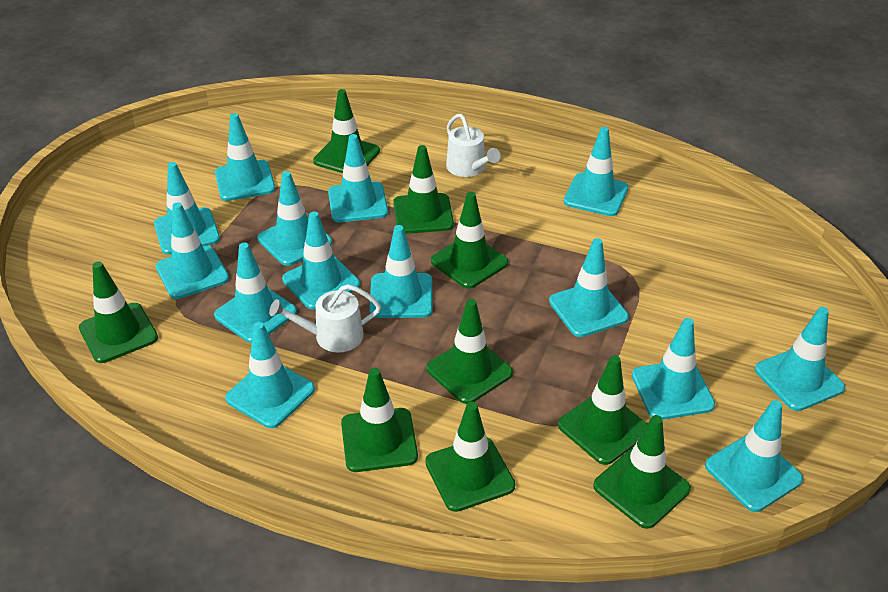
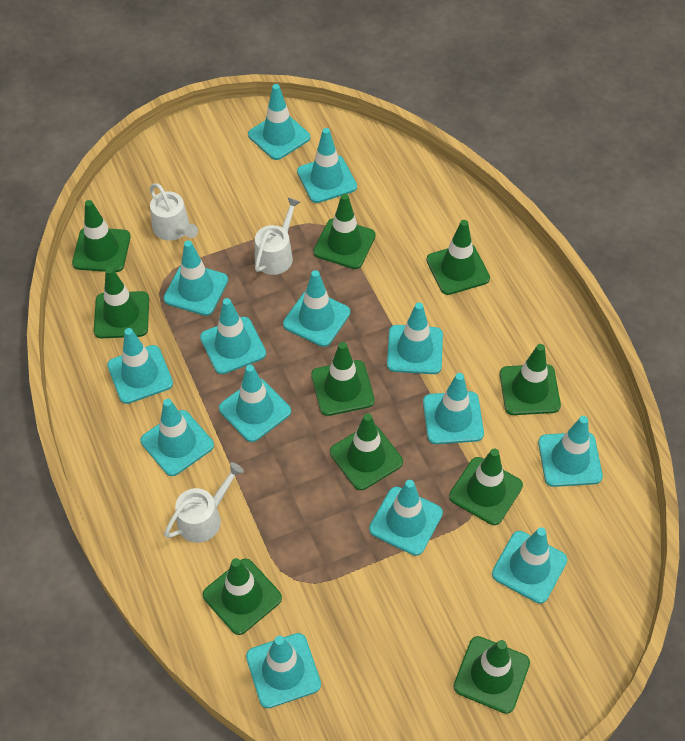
green traffic cone: [79,261,158,363] [313,89,380,173] [341,368,418,472] [393,145,454,234] [425,402,515,512] [426,299,513,404] [431,192,508,289] [558,356,647,465] [593,415,691,529] = 9 -> [72,200,131,272] [94,267,149,338] [203,558,282,635] [311,342,375,416] [313,194,376,269] [330,413,403,490] [427,220,490,295] [449,448,523,525] [454,636,530,714] [500,344,561,415] = 10
white watering can: [269,284,381,353] [446,114,501,177] = 2 -> [150,183,198,241] [164,462,244,543] [255,197,300,275] = 3

